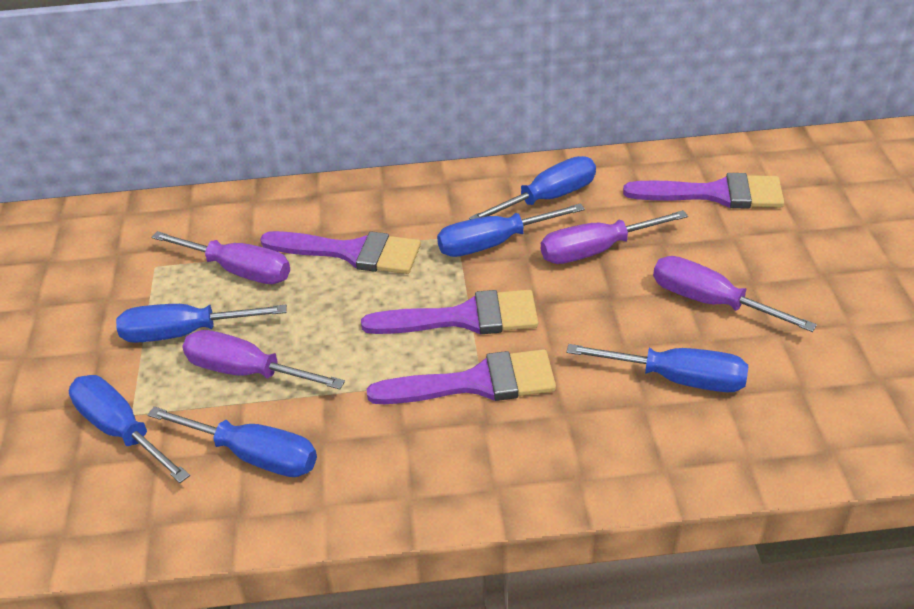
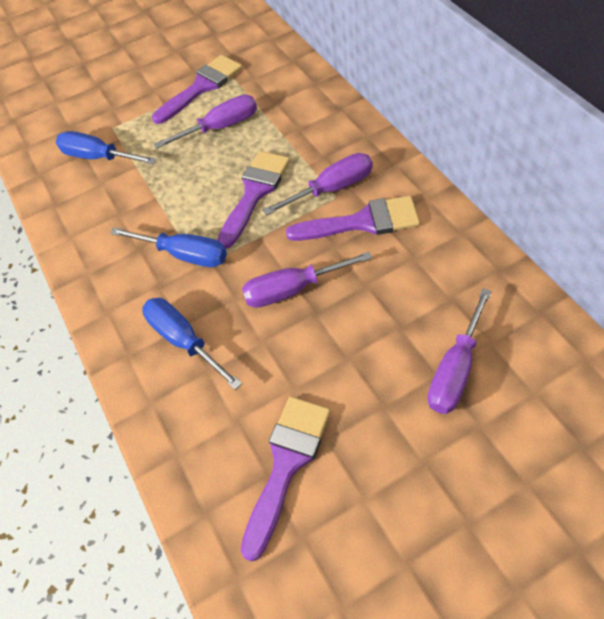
blue screwdriver: [69,375,190,483] [116,304,287,343] [147,406,317,477] [437,203,585,257] [469,156,596,220] [566,344,748,392] = 6 -> [56,131,157,164] [110,227,227,267] [142,298,242,390] = 3

